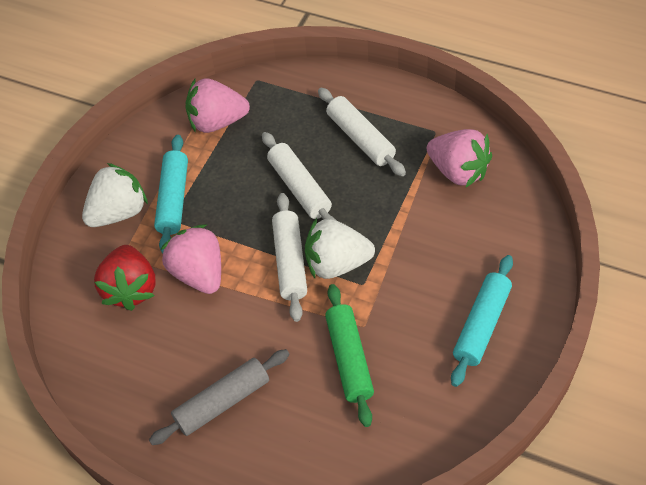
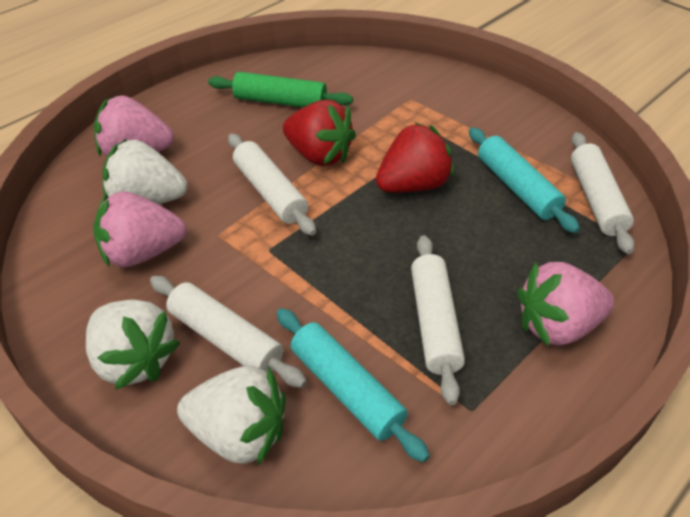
grey rolling pin: [149,349,289,445] = 1 -> none = 0
red strawberry: [94,245,156,311] = 1 -> [283,100,356,166] [376,122,454,193] = 2
white rolling pin: [262,132,336,220] [272,193,307,322] [318,88,406,176] = 3 -> [150,276,307,388] [228,134,316,236] [411,235,465,405] [571,132,635,254] = 4
white strawberry: [82,163,148,227] [305,218,375,279] = 2 -> [86,300,180,390] [103,138,187,204] [177,365,286,467] = 3

